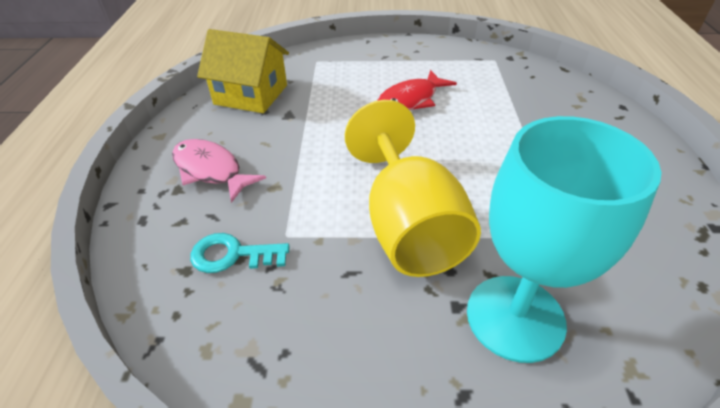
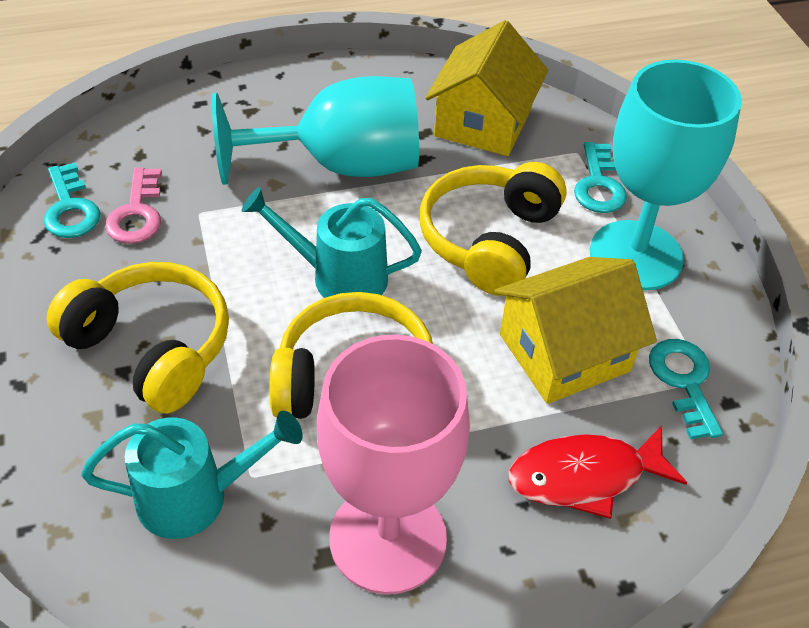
pink fish: [172,139,266,203] = 1 -> none = 0
pink goblet: none = 0 -> [317,335,470,594] = 1
pink key: none = 0 -> [105,167,162,244] = 1
turquoise goblet: [467,116,661,363] = 1 -> [212,76,419,185] [590,60,742,291] = 2
turquoise key: [190,233,290,273] = 1 -> [44,162,100,238] [574,142,627,213] [649,339,723,439] = 3
turquoise watering can: none = 0 -> [81,411,303,539] [241,187,422,298] = 2
yellow goblet: [345,100,481,277] = 1 -> none = 0
yellow headphones: none = 0 -> [47,262,229,414] [269,292,433,419] [419,162,567,296] = 3
yellow house: [197,29,289,113] = 1 -> [425,20,548,156] [494,257,657,404] = 2

